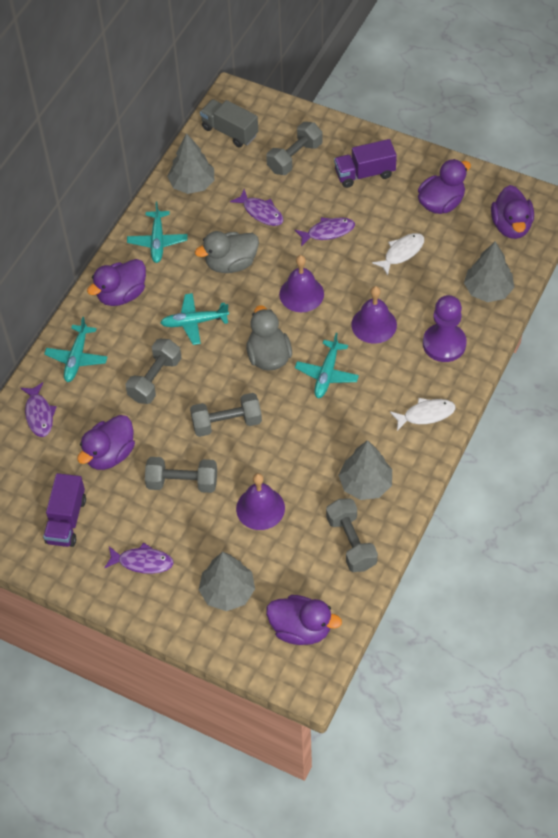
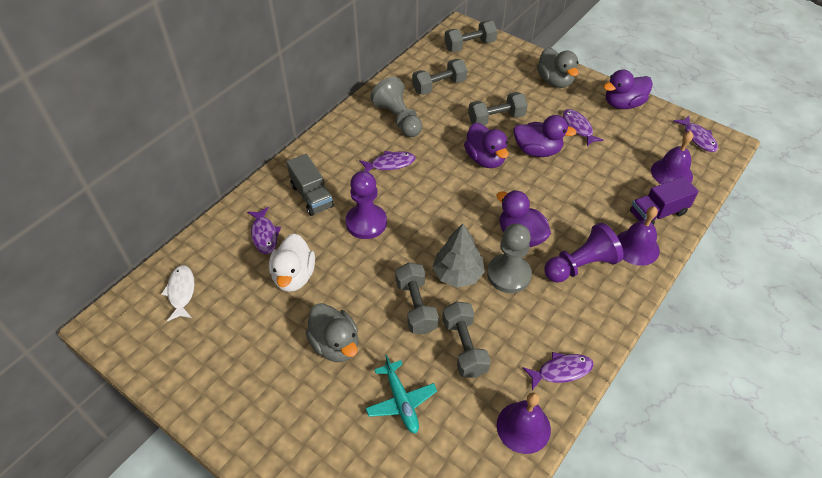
grey pawn: none = 0 -> [370,77,422,137] [487,224,532,293] = 2
grey tree: [167,133,214,194] [198,552,255,611] [338,440,392,500] [464,241,514,302] = 4 -> [433,223,485,288] = 1
purple duck: [77,415,135,470] [87,259,146,306] [266,595,342,645] [418,159,471,214] [491,185,534,239] = 5 -> [464,123,509,168] [496,190,551,247] [513,115,577,157] [603,69,653,109] = 4
purple fish: [21,382,57,437] [104,542,174,574] [230,189,284,226] [295,217,355,247] = 4 -> [247,207,281,254] [359,151,416,172] [523,352,594,390] [563,109,604,146] [673,116,718,152] = 5
purple pawn: [423,295,467,362] = 1 -> [346,171,387,239] [544,222,624,283] = 2
purple truck: [43,473,86,547] [334,139,397,188] = 2 -> [630,176,699,225] = 1
turquoise plane: [44,317,108,382] [127,201,187,263] [160,293,229,345] [295,333,359,398] = 4 -> [366,355,437,433] = 1
white duck: none = 0 -> [269,233,315,292] = 1
white fish: [372,233,424,276] [390,398,456,431] = 2 -> [161,265,195,322] = 1

